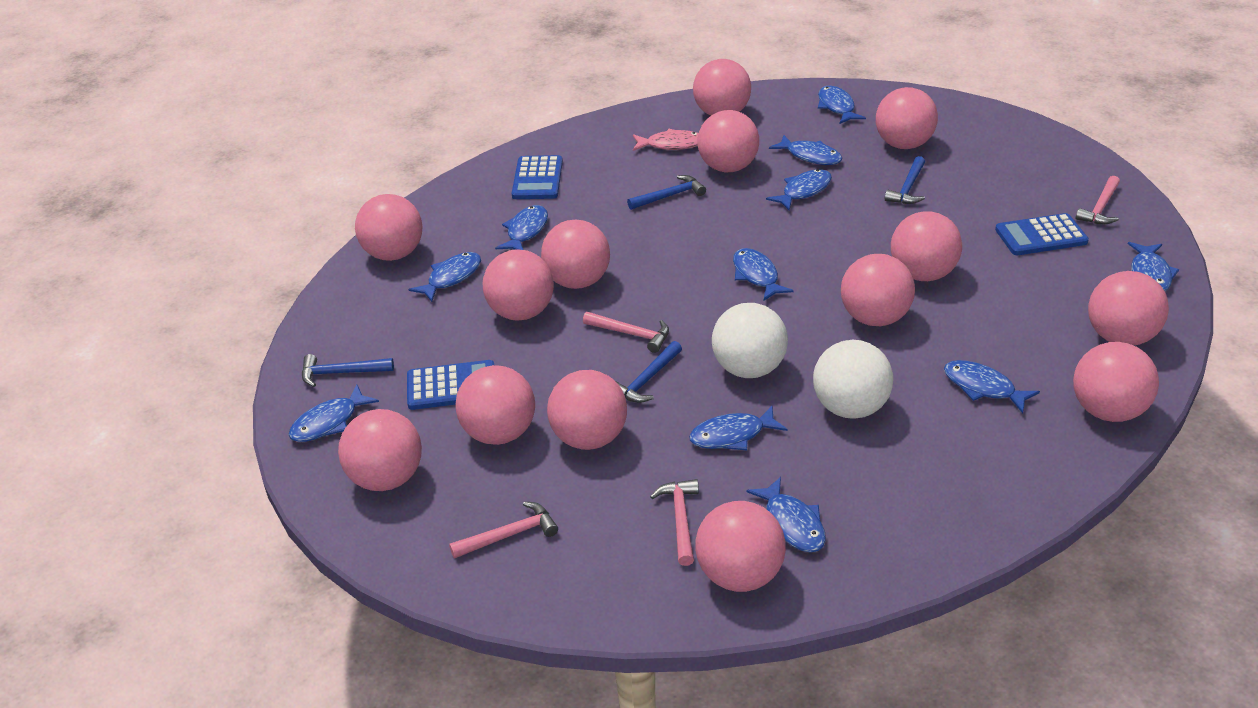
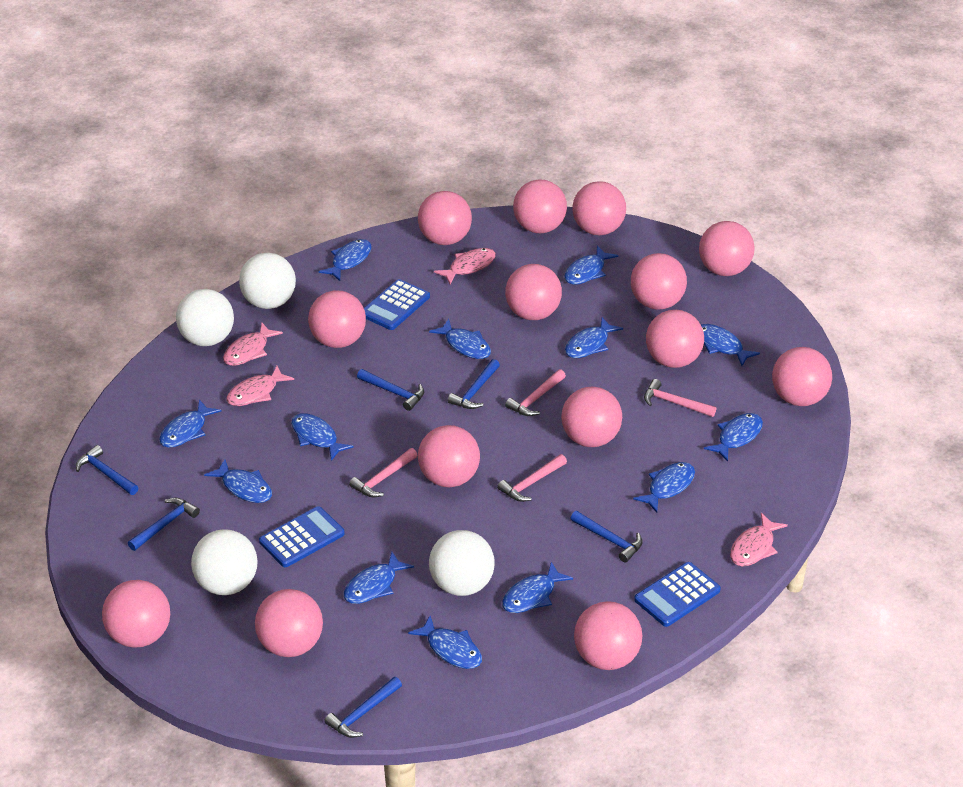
blue fish: [289,385,379,442] [409,252,481,302] [495,205,548,250] [689,406,787,450] [733,248,794,301] [746,477,826,552] [766,169,832,211] [769,135,842,165] [818,86,866,124] [944,360,1040,413] [1128,242,1179,291] = 11 -> [159,400,221,448] [204,459,272,503] [291,413,354,461] [318,239,372,281] [344,552,414,604] [408,616,482,669] [429,319,491,359] [502,562,573,613] [564,246,618,285] [565,317,623,358] [633,462,695,513] [701,324,760,366] [704,413,763,462] = 13
blue hammer: [302,354,394,387] [617,341,682,403] [627,175,706,210] [885,156,925,204] = 4 -> [76,445,138,495] [128,498,200,551] [324,677,402,738] [357,369,424,411] [448,359,500,409] [570,511,643,563] = 6
pink fish: [633,129,699,151] = 1 -> [223,323,283,366] [226,366,294,406] [434,248,496,285] [730,513,788,567] = 4
white ball: [712,303,788,378] [813,340,893,419] = 2 -> [176,289,234,346] [191,529,258,595] [239,253,296,309] [429,530,495,596] = 4

